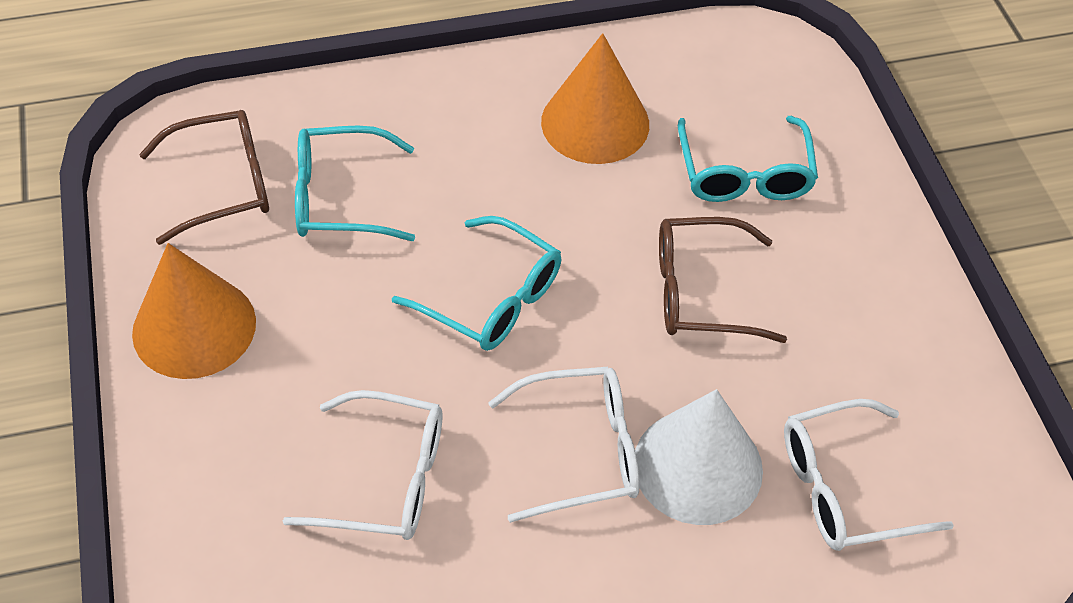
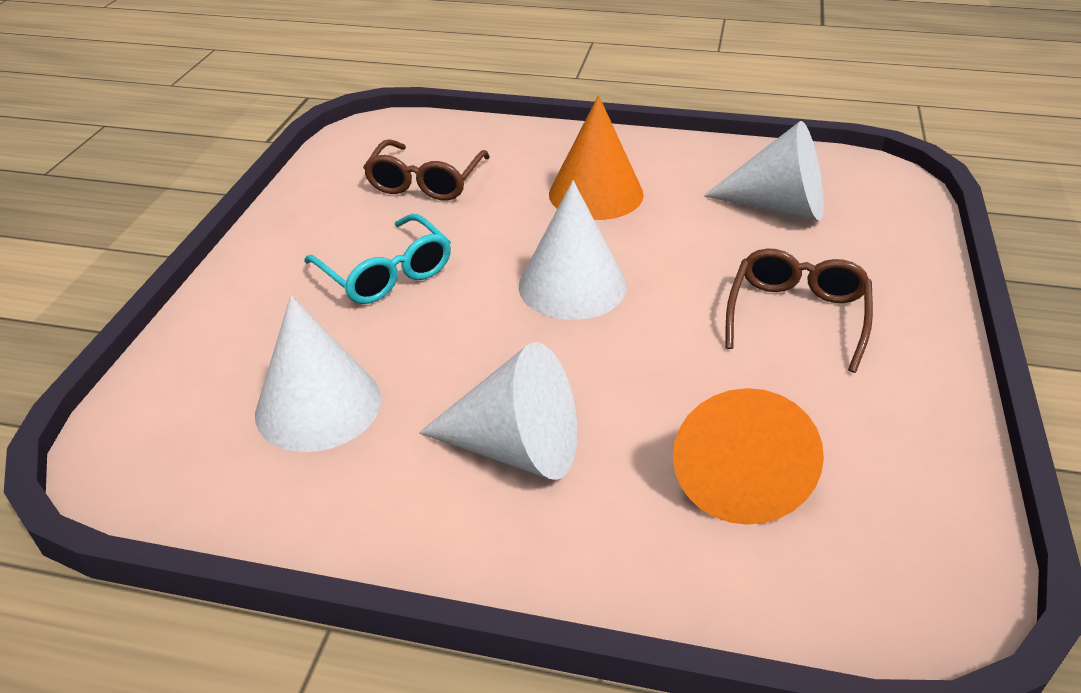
turquoise glasses: [295,126,415,241] [392,216,561,351] [678,116,818,202] = 3 -> [304,214,451,304] = 1
white cone: [635,389,763,525] = 1 -> [255,295,382,452] [419,342,577,480] [518,180,627,320] [704,121,824,221] = 4
white glasses: [283,390,442,540] [488,367,640,523] [784,399,954,551] = 3 -> none = 0

